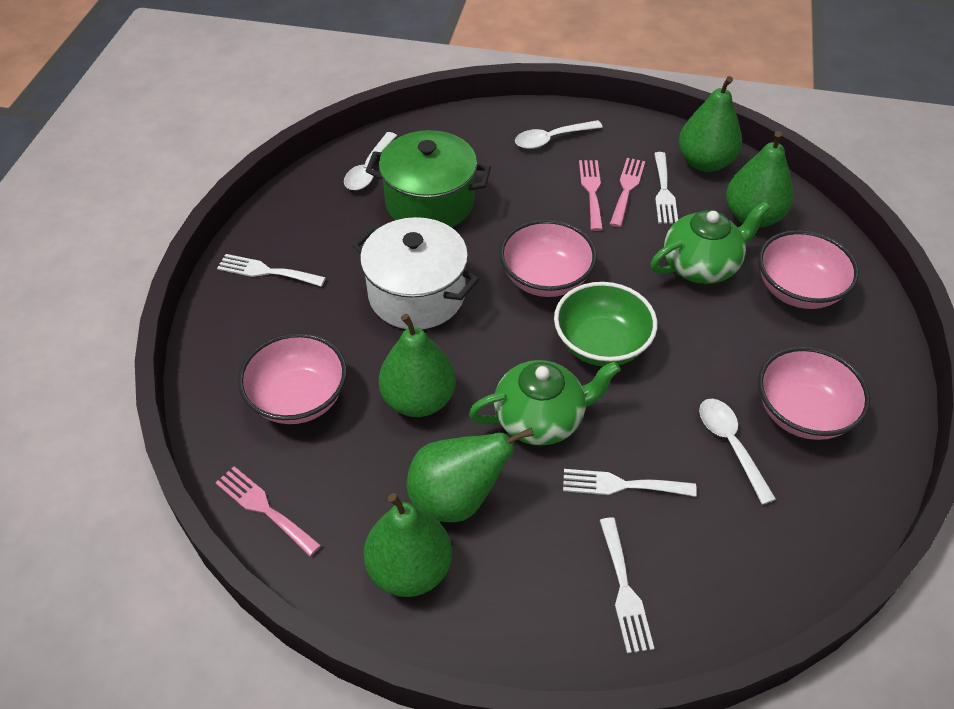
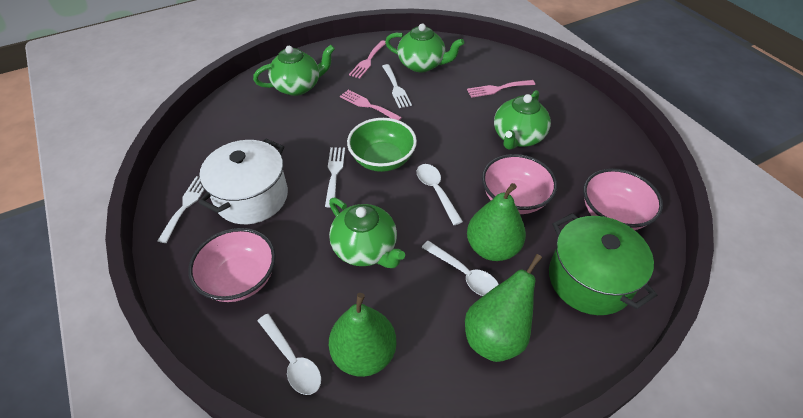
green pear: [364,493,452,597] [379,314,456,417] [407,428,534,522] [679,76,742,172] [726,131,794,228] = 5 -> [329,293,397,377] [465,254,542,362] [467,183,526,261] = 3
green teapot: [469,360,621,445] [650,201,770,284] = 2 -> [253,45,335,96] [329,198,405,268] [385,24,464,72] [494,90,551,150] = 4
pink bowl: [238,333,347,424] [499,220,597,297] [758,230,859,309] [758,347,870,440] = 4 -> [188,228,276,302] [482,154,557,214] [583,168,663,230] = 3
white fork: [217,254,326,287] [563,469,697,497] [600,517,655,653] [654,152,678,224] = 4 -> [158,176,205,243] [325,147,345,208] [382,64,412,108] = 3

